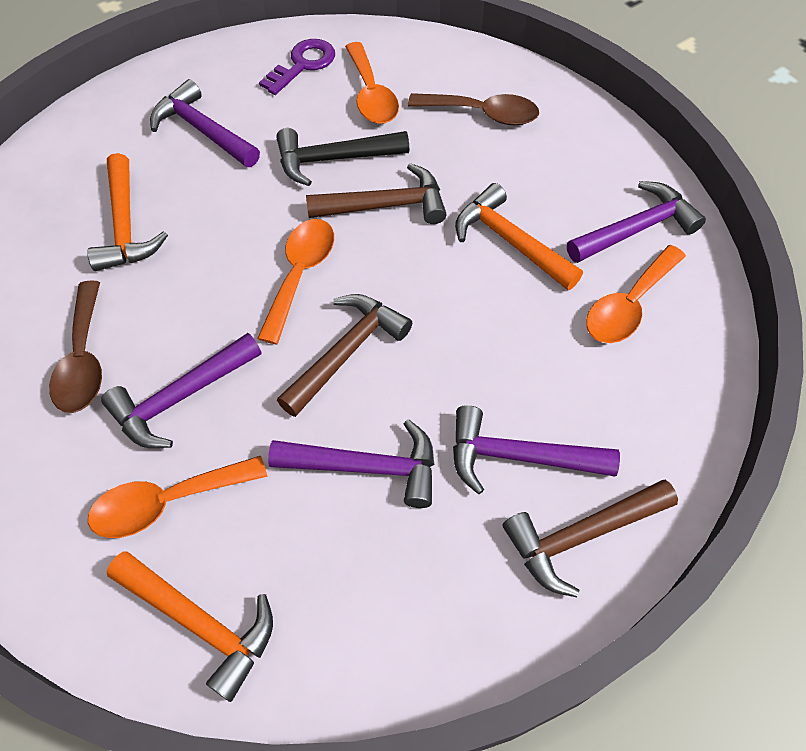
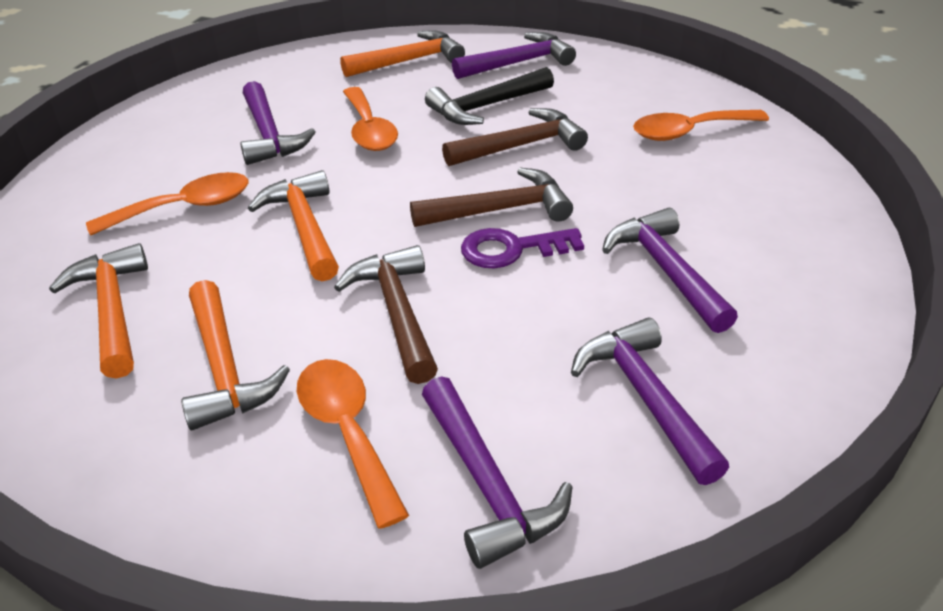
brown spoon: [49,280,102,413] [408,93,539,125] = 2 -> none = 0
orange hammer: [87,153,168,271] [106,551,273,702] [455,183,583,290] = 3 -> [49,243,148,379] [181,280,290,430] [248,170,339,281] [340,30,465,77] = 4

